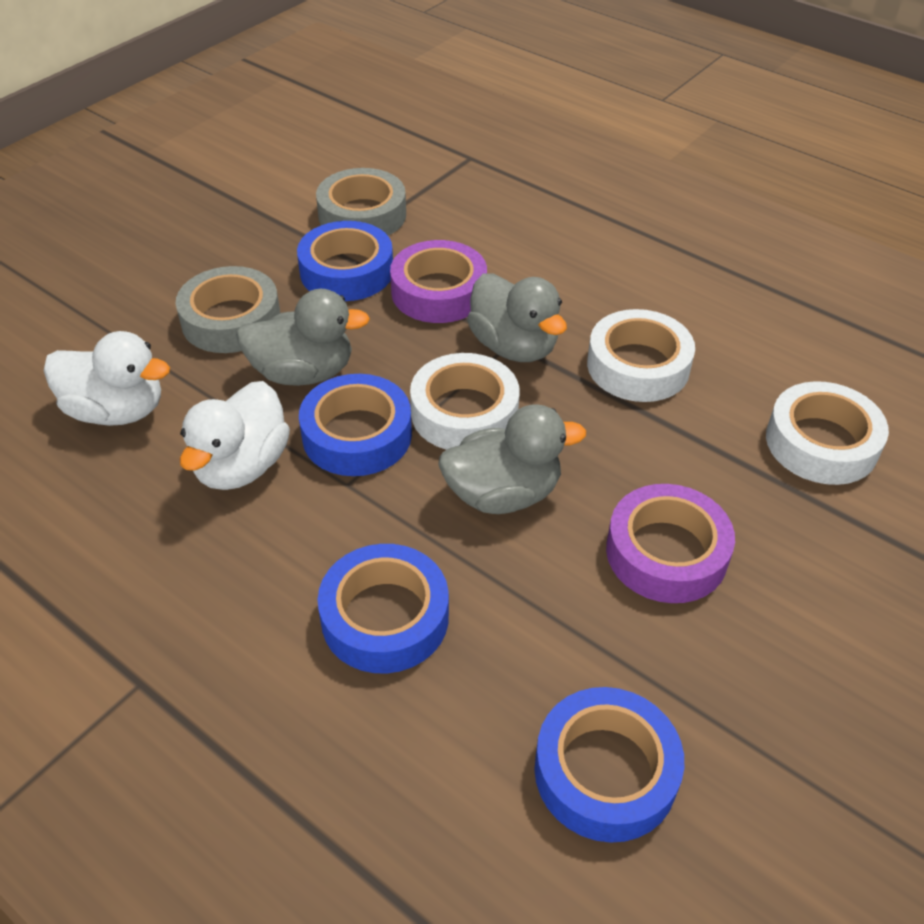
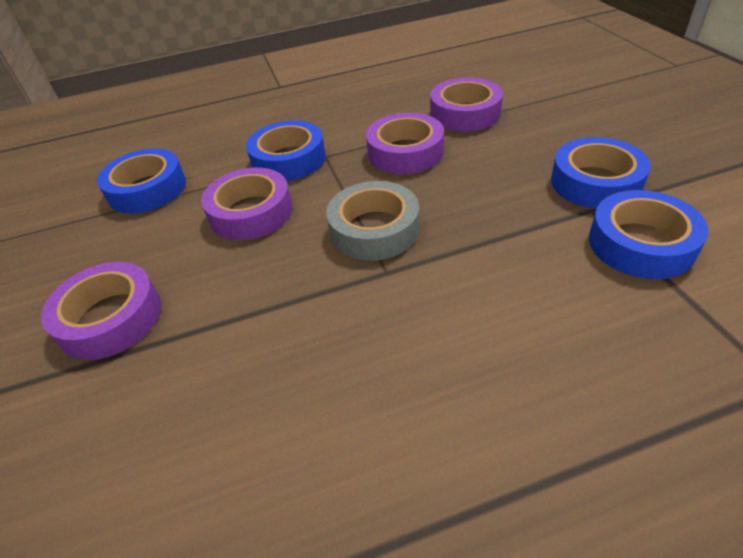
grey duck: [236,289,370,386] [438,404,586,514] [467,273,567,362] = 3 -> none = 0
grey tape: [176,266,280,353] [316,168,406,235] = 2 -> [326,181,420,261] = 1
purple tape: [390,240,487,323] [606,484,735,603] = 2 -> [41,262,161,360] [201,168,293,240] [366,113,444,174] [430,77,503,132] = 4
white duck: [44,331,170,426] [180,381,290,490] = 2 -> none = 0
white tape: [410,353,520,450] [587,309,695,402] [766,381,889,485] = 3 -> none = 0

